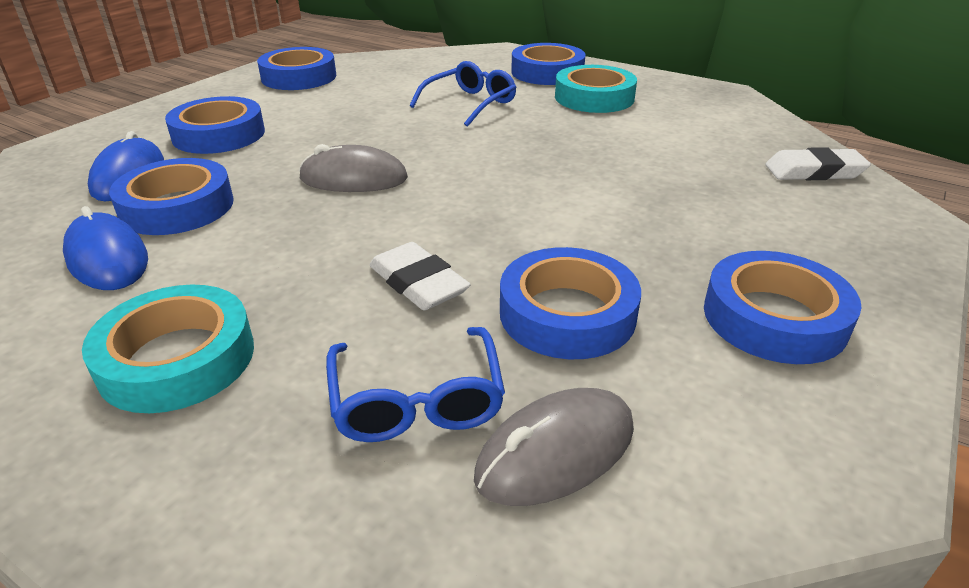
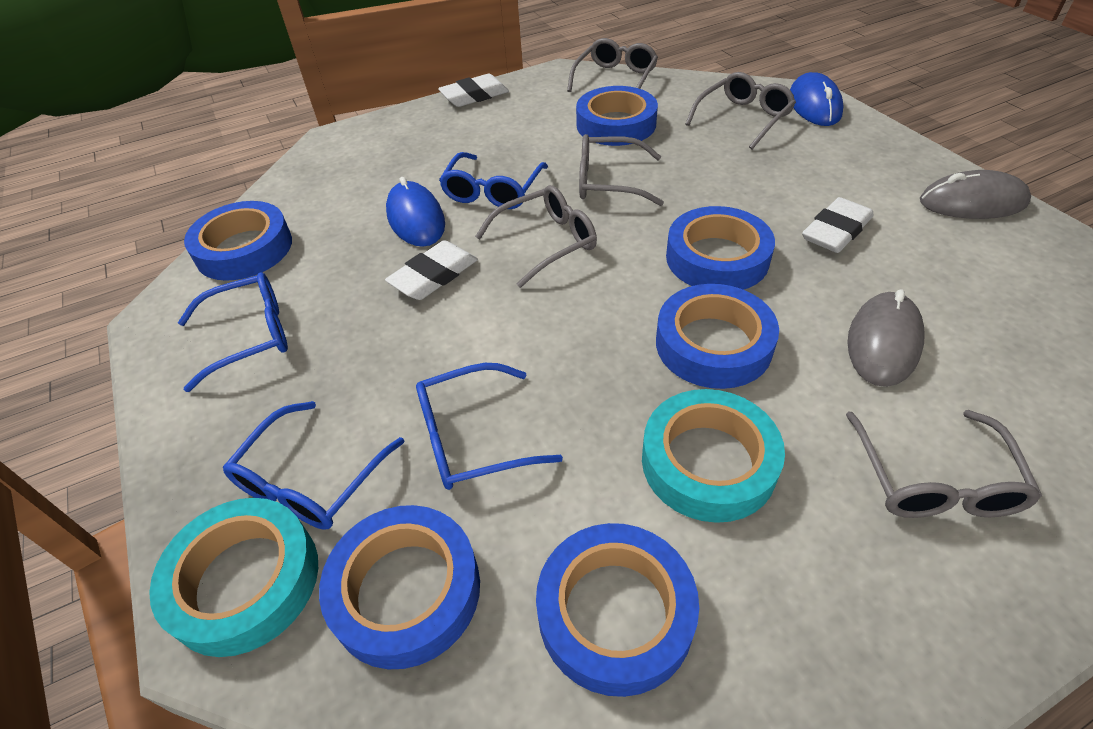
blue glasses: [326,327,505,442] [410,61,516,127] = 2 -> [178,272,288,392] [223,401,405,530] [416,363,563,490] [439,152,548,209] = 4
grey glasses: none = 0 -> [475,185,597,288] [567,38,658,92] [579,134,664,206] [685,72,796,149] [846,410,1042,518] = 5
white eraser: [369,242,471,310] [765,147,871,180] = 2 -> [385,240,478,300] [438,74,509,107] [802,197,874,253] = 3

